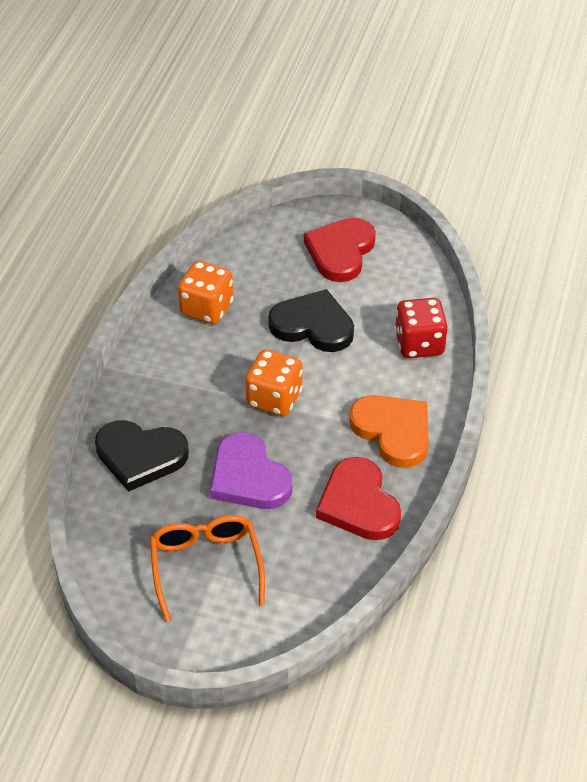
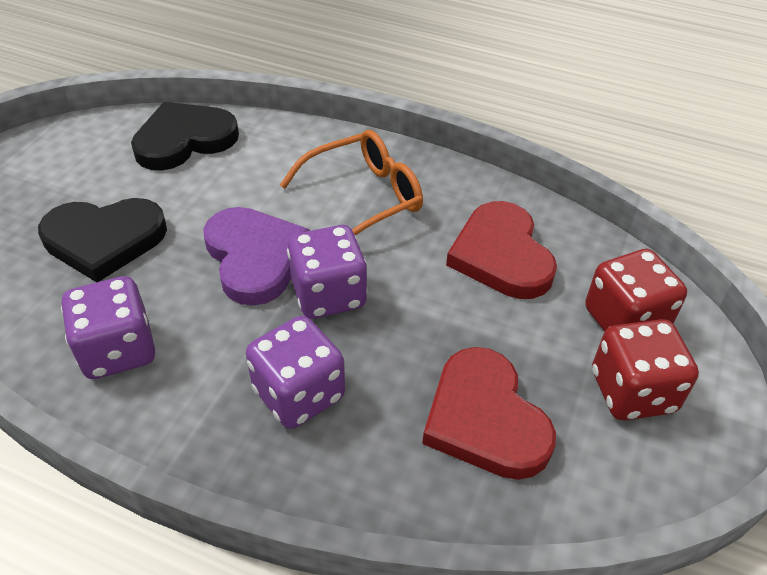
orange dice: [178,261,234,324] [245,349,303,416] = 2 -> none = 0
orange heart: [349,395,429,468] = 1 -> none = 0
purple dice: none = 0 -> [61,276,155,379] [246,316,345,429] [287,225,368,319] = 3
red dice: [395,298,448,358] = 1 -> [585,249,687,332] [592,319,699,420] = 2

